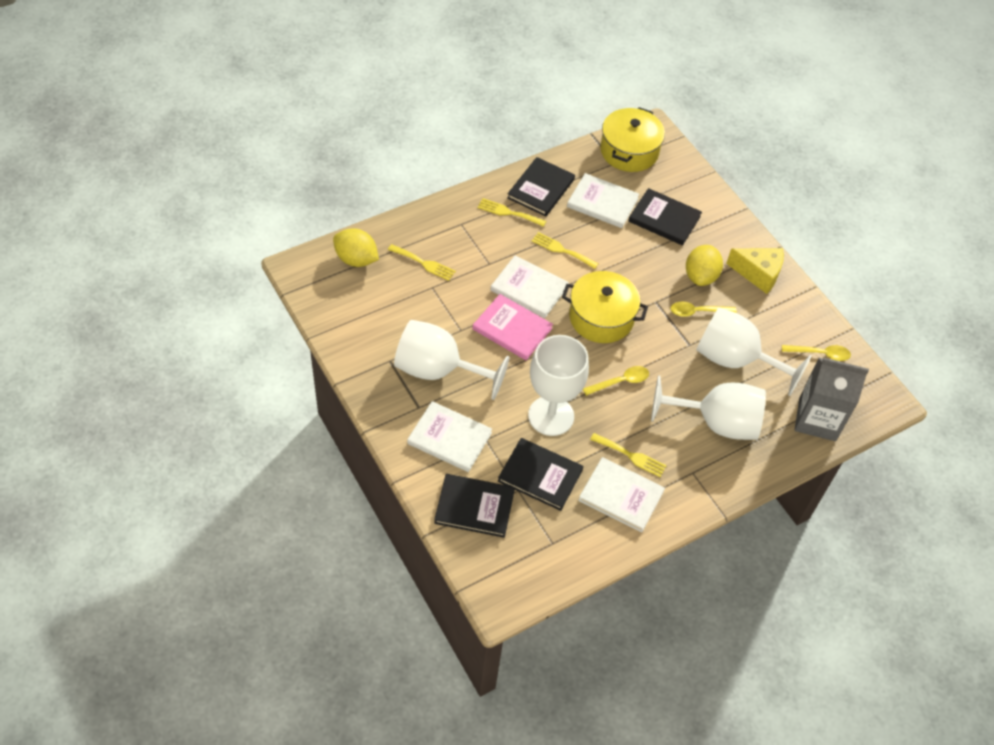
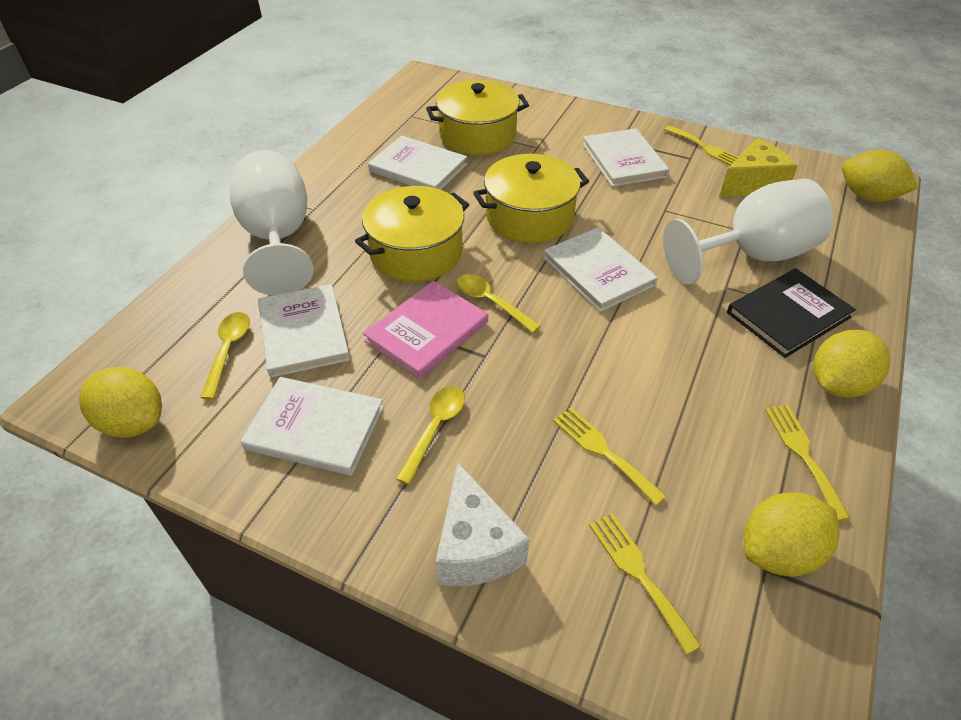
black book: [434,474,515,538] [498,438,583,511] [507,157,575,216] [628,188,702,246] = 4 -> [727,268,856,358] = 1
grey carton: [795,358,869,441] = 1 -> none = 0
white book: [407,401,492,472] [491,256,569,318] [567,173,639,228] [578,457,665,532] = 4 -> [241,377,384,476] [258,284,350,378] [368,135,467,190] [543,227,658,312] [583,128,669,187] = 5
white cheese: none = 0 -> [436,462,530,587] = 1
white goblet: [394,320,509,400] [528,335,589,436] [651,375,766,440] [696,307,811,396] = 4 -> [230,150,314,296] [663,179,833,284] = 2
yellow lemon: [333,228,379,267] [686,245,723,286] = 2 -> [79,367,162,438] [744,492,840,576] [813,330,891,398] [842,150,918,202] = 4
yellow pot: [562,271,648,343] [600,107,665,172] = 2 -> [355,186,469,282] [426,80,529,155] [473,154,589,243] = 3

